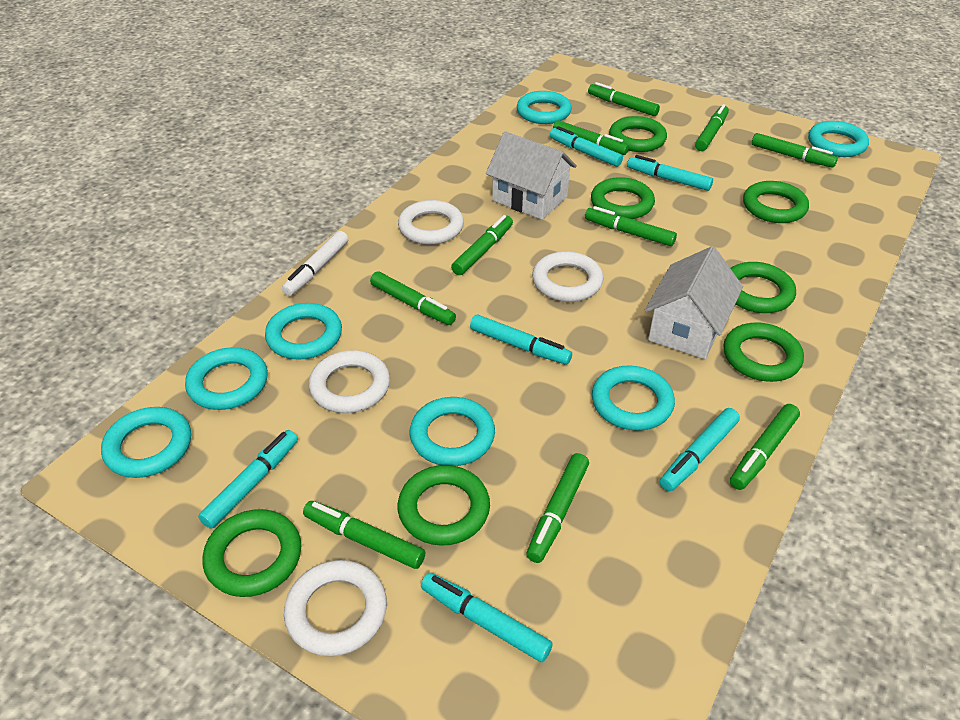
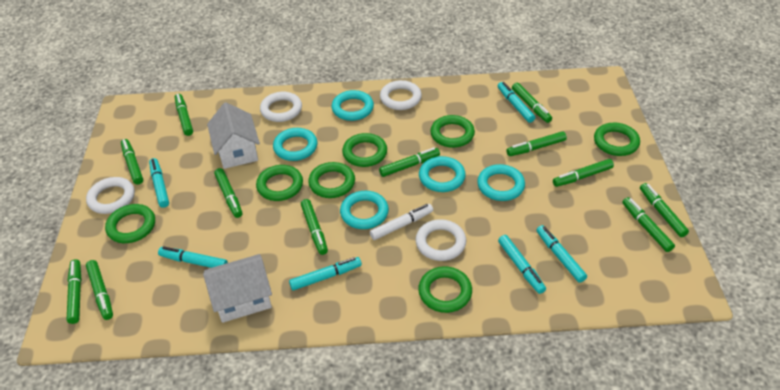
green marker: [303,501,425,569] [370,271,456,325] [451,215,513,275] [526,453,589,563] [553,120,629,155] [585,206,677,246] [588,82,660,116] [695,104,729,151] [730,404,800,490] [752,133,838,168] = 10 -> [67,259,82,324] [86,260,113,320] [121,139,143,185] [175,94,193,136] [214,168,242,218] [301,199,328,255] [379,147,440,177] [506,131,567,156] [512,83,552,123] [553,159,614,187] [622,197,675,252] [640,183,689,237] = 12
turquoise ring: [101,407,191,478] [185,347,268,410] [265,303,342,360] [409,397,495,466] [517,91,572,124] [592,365,675,431] [808,121,869,157] = 7 -> [273,128,317,161] [332,90,374,121] [340,191,389,229] [419,156,466,192] [477,164,525,201] = 5

